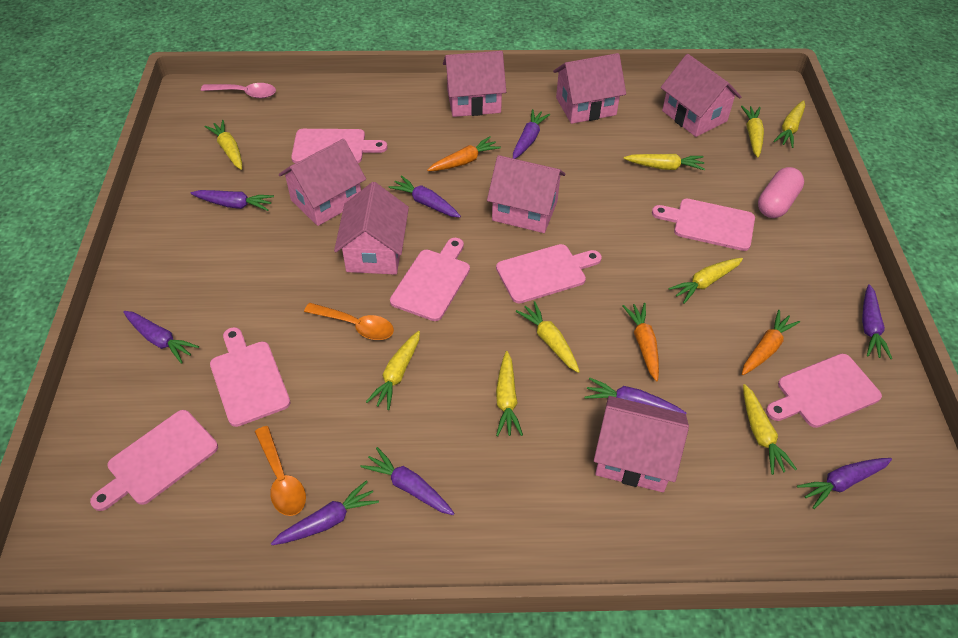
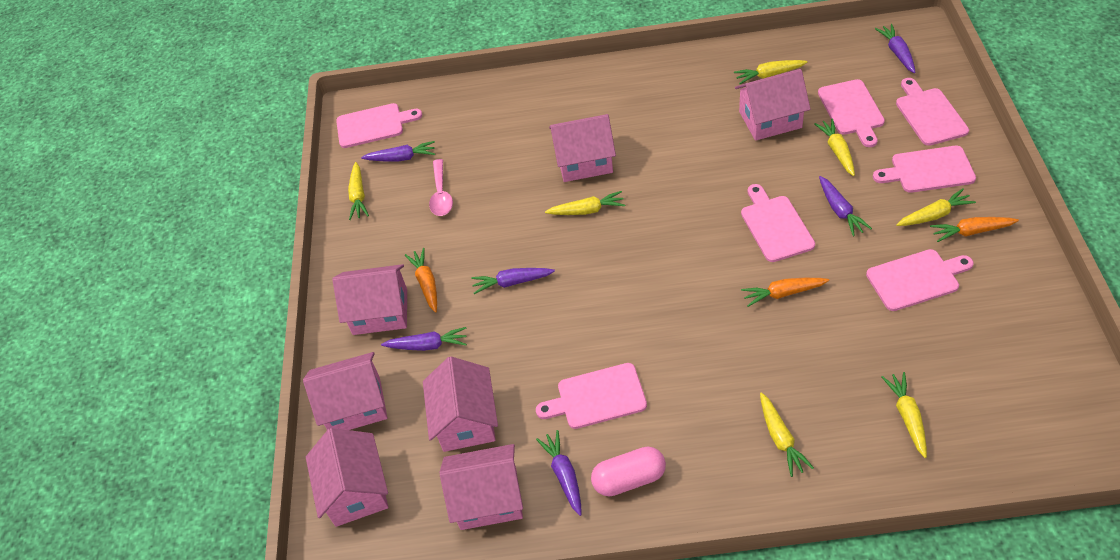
orange spoon: [255,426,306,516] [304,303,394,340] = 2 -> none = 0
purple carrot: [123,311,199,364] [191,190,274,211] [271,481,379,545] [360,447,455,515] [389,175,461,218] [513,109,550,159] [584,378,686,414] [797,458,892,509] [862,284,892,359] = 9 -> [361,141,435,162] [381,327,467,351] [471,268,555,294] [536,430,582,516] [819,176,872,236] [875,24,916,73] = 6
yellow carrot: [205,120,242,170] [366,331,420,410] [496,351,523,436] [515,301,580,373] [624,154,705,170] [668,258,743,304] [741,106,764,157] [743,384,797,475] [773,100,805,148] = 9 -> [348,162,369,220] [545,191,625,215] [734,60,808,84] [760,392,814,477] [814,119,855,176] [882,372,927,458] [896,188,976,226] = 7

